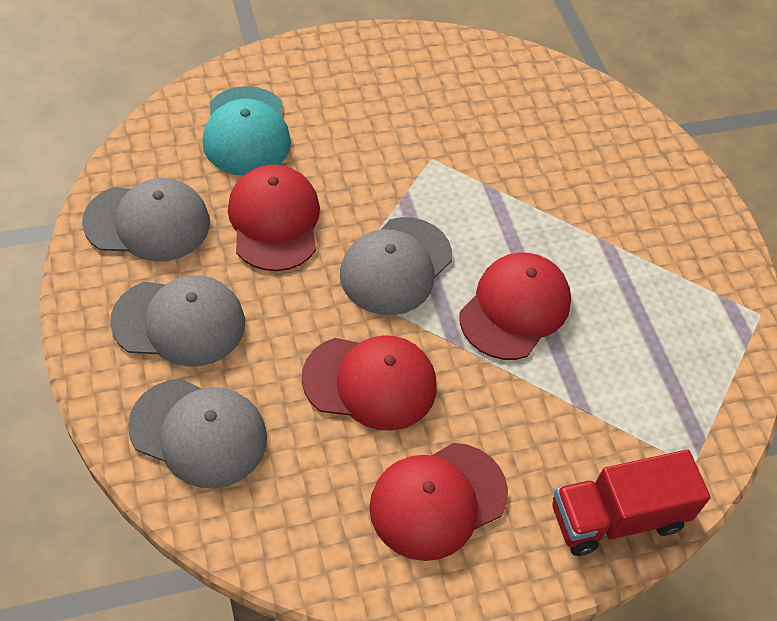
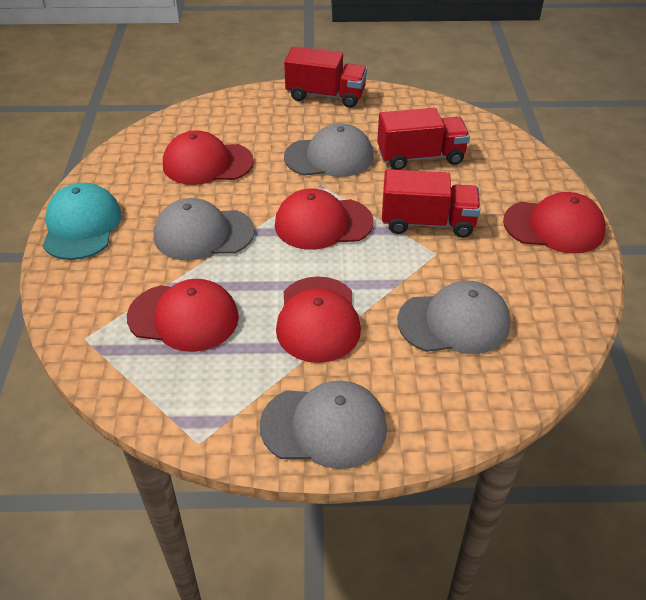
red cap: [228,165,320,271] [302,335,437,431] [369,443,508,561] [459,252,571,360] = 4 -> [127,279,239,352] [163,130,254,185] [275,189,374,250] [276,276,361,363] [503,192,606,253] = 5
red truck: [552,450,711,556] = 1 -> [284,46,367,108] [377,108,470,170] [382,169,481,238] = 3

